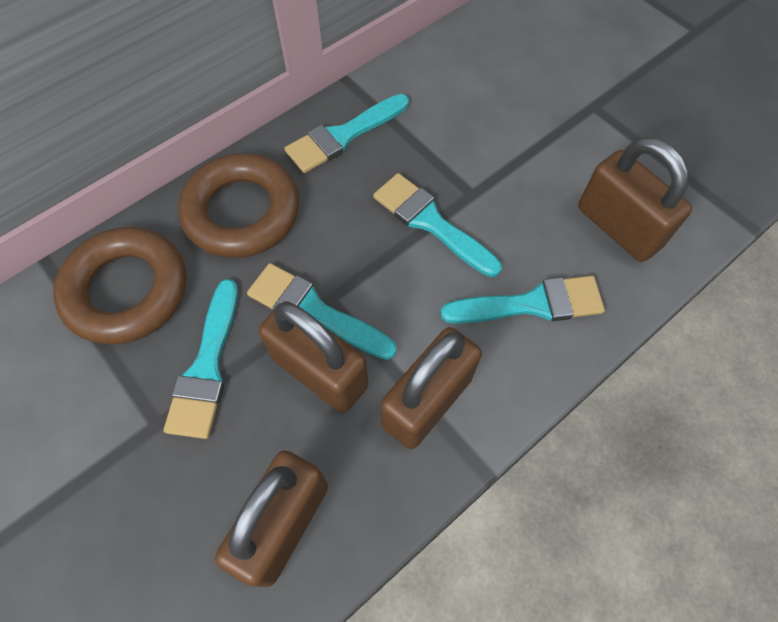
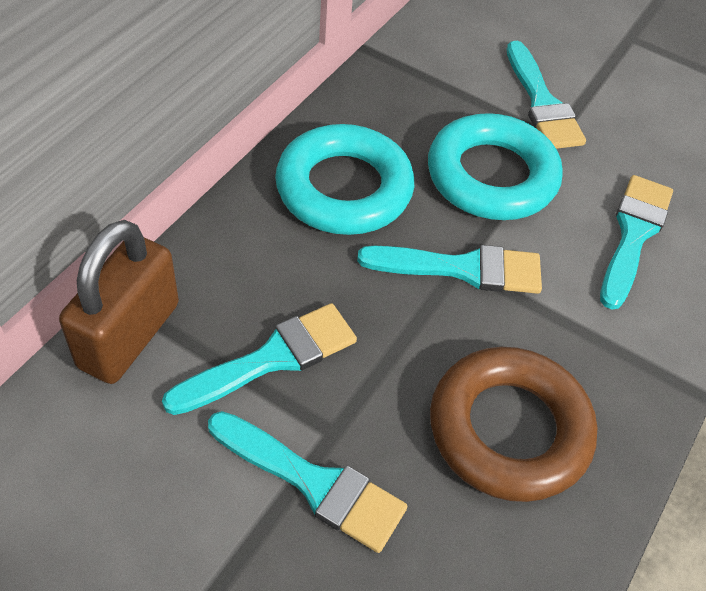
brown padlock: [215,450,328,587] [259,301,368,413] [380,327,482,449] [578,137,692,262] = 4 -> [59,220,179,384] = 1
brown ring: [53,227,187,345] [178,153,300,258] = 2 -> [430,347,597,502] = 1
turquoise ring: none = 0 -> [275,124,414,235] [428,113,563,220] = 2

